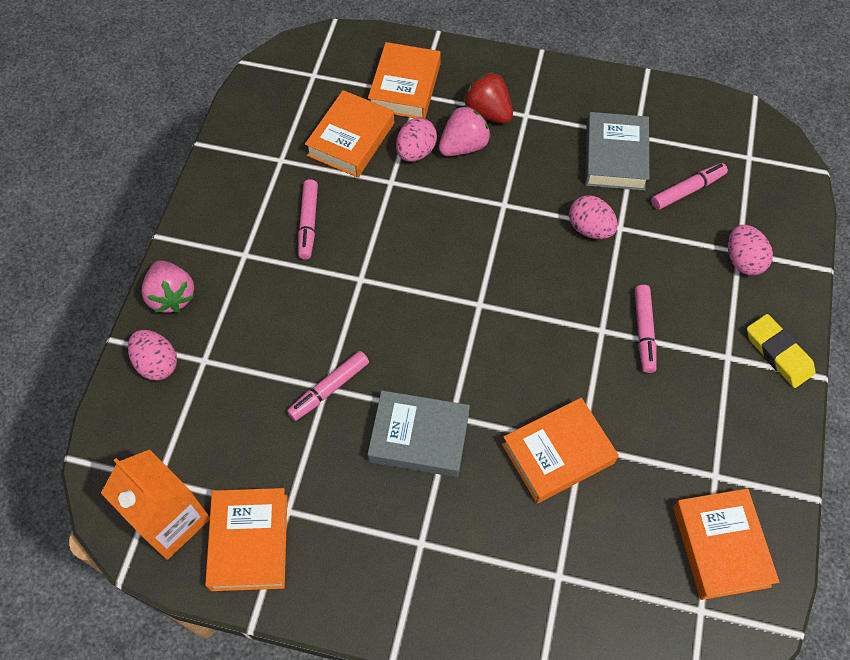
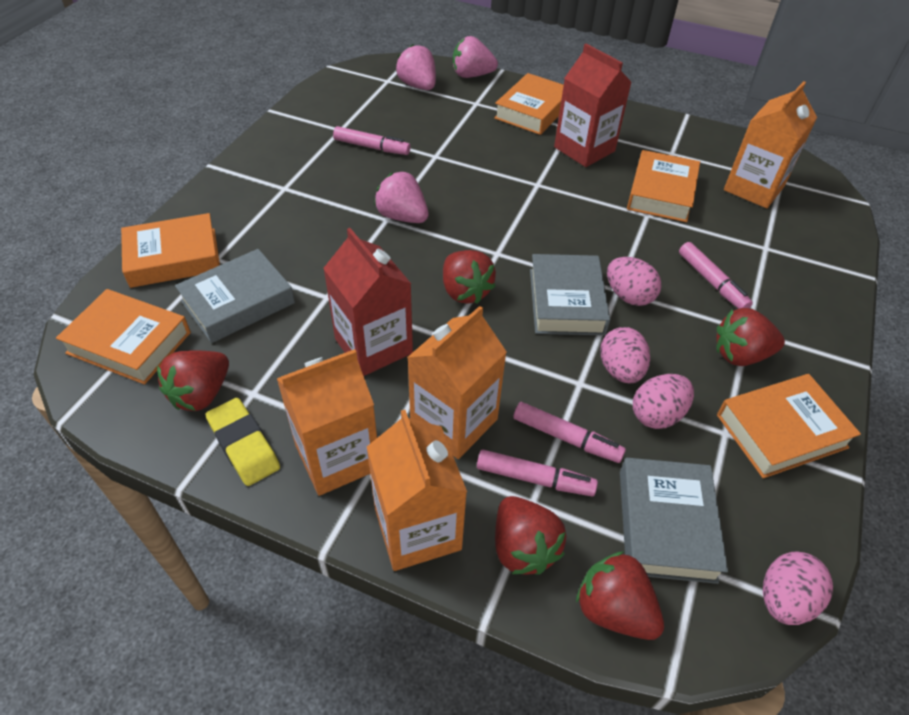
grey book: [368,391,470,477] [585,112,649,191] = 2 -> [175,249,295,343] [530,254,610,335] [620,458,728,584] = 3
orange carton: [101,449,210,560] = 1 -> [277,349,377,496] [367,410,467,571] [407,306,507,459] [724,81,817,208] = 4
pink strawberry: [141,260,194,313] [439,105,491,156] = 2 -> [374,172,429,223] [396,44,436,90] [453,36,498,78] = 3
red carton: none = 0 -> [323,228,413,376] [554,44,632,167] = 2
red strawberry: [463,72,513,124] = 1 -> [157,350,229,411] [443,250,496,304] [495,496,566,575] [576,551,664,640] [717,308,785,366] = 5

